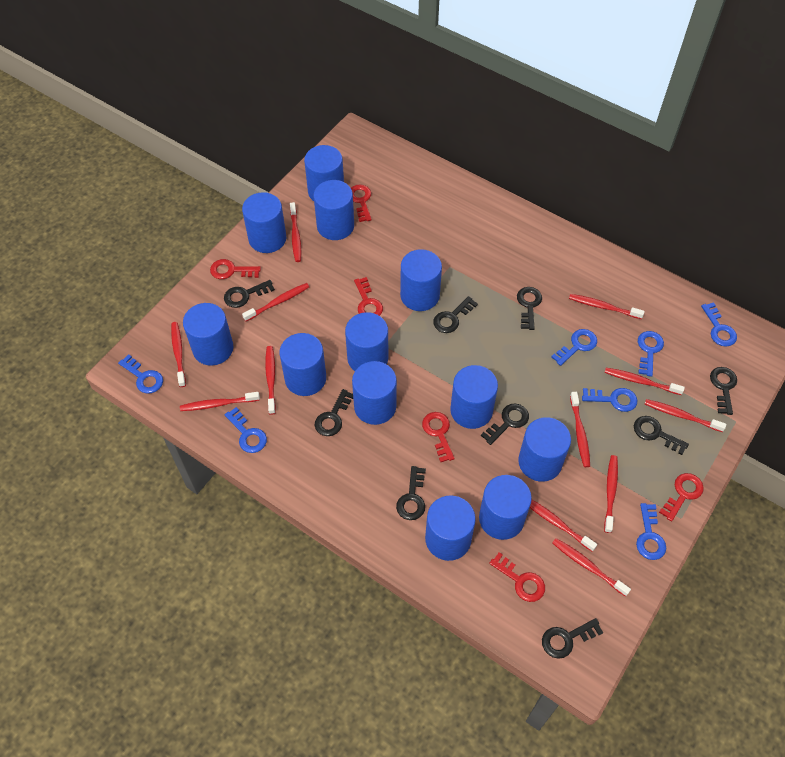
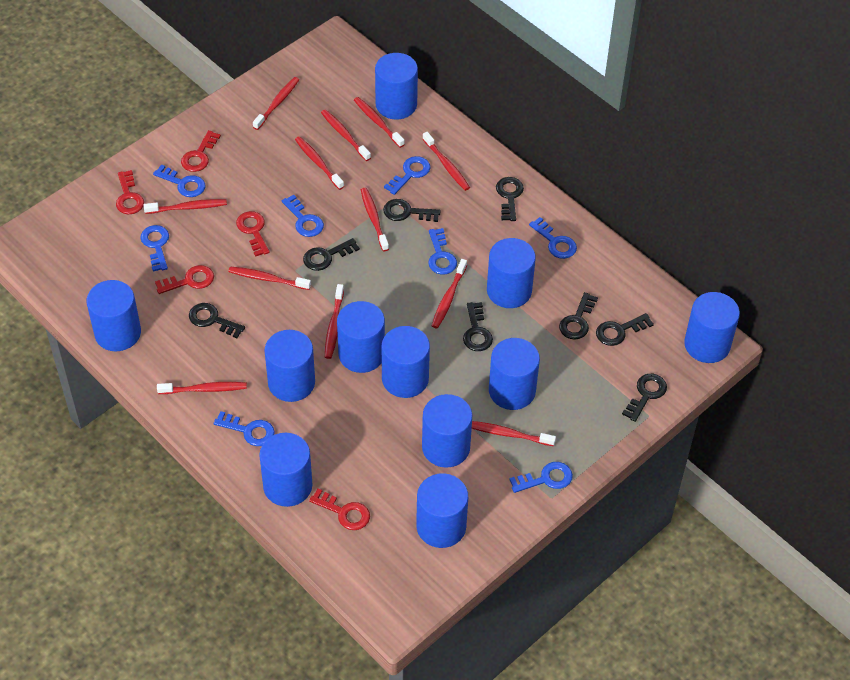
black key: [224,280,275,308] [315,389,353,436] [396,466,426,520] [433,296,478,333] [481,404,529,445] [517,287,542,330] [542,618,603,659] [634,416,689,455] [710,367,737,415] = 9 -> [189,303,245,338] [303,238,360,271] [383,199,440,222] [463,302,493,351] [496,177,524,221] [559,292,598,340] [596,313,654,346] [622,374,667,422] = 8
blue cylinder: [183,303,233,366] [242,192,286,253] [280,333,326,396] [304,145,344,201] [314,180,354,240] [345,312,388,371] [352,361,397,425] [400,249,442,311] [425,496,476,561] [450,365,498,429] [479,475,532,540] [518,417,571,482] = 12 -> [87,280,141,351] [259,433,313,507] [264,330,315,402] [337,301,385,373] [375,53,418,120] [382,326,430,398] [416,473,468,548] [422,394,472,468] [487,238,536,308] [489,338,540,410] [684,292,740,363] = 11
blue key: [118,354,163,394] [225,407,267,453] [551,329,597,366] [582,388,637,412] [636,503,666,560] [638,331,664,377] [701,302,737,347] = 7 -> [140,225,169,272] [153,164,205,197] [214,411,275,446] [282,195,324,237] [384,156,430,195] [428,228,457,275] [509,462,573,493] [529,217,577,259] = 8
red key: [210,259,261,279] [351,184,372,222] [354,277,383,316] [422,412,455,462] [489,552,545,602] [659,473,704,521] = 6 -> [116,170,144,215] [155,265,214,294] [181,130,221,172] [236,211,270,257] [309,488,370,530] = 5

